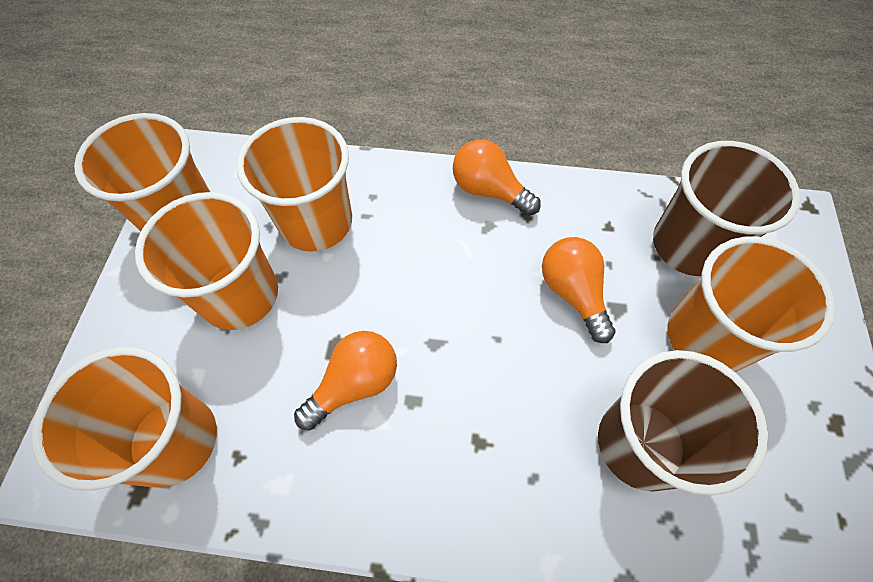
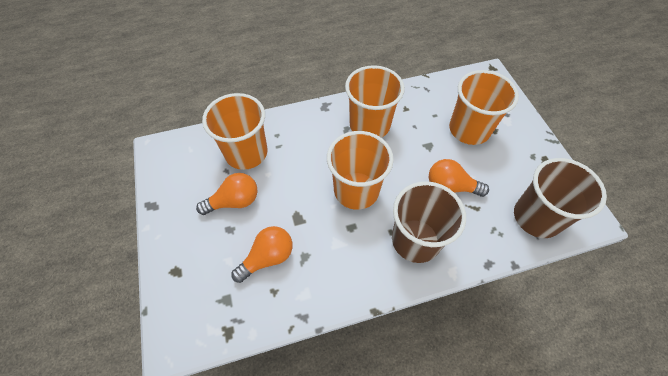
orange cup: [31,347,217,491] [74,113,210,231] [135,192,278,330] [236,117,352,252] [667,237,836,372] = 5 -> [202,93,267,170] [327,131,394,210] [345,65,405,138] [449,70,519,145] = 4

